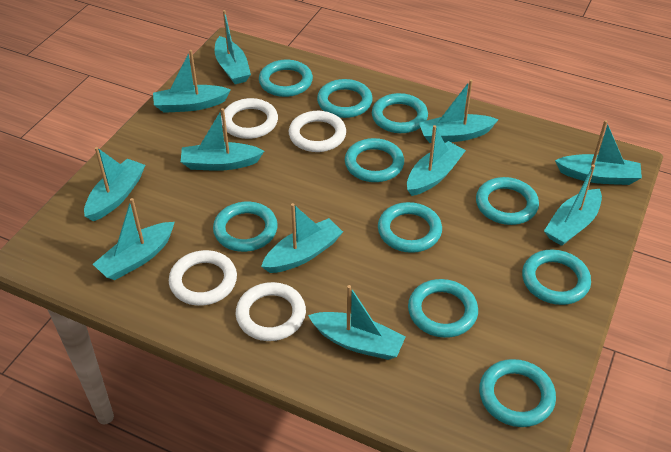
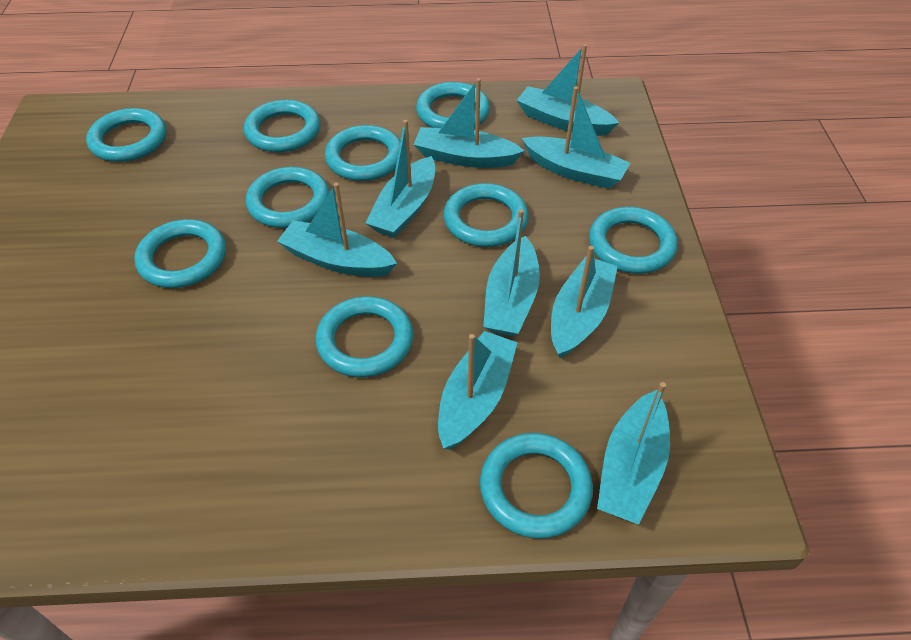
turquoise boat: [84,147,145,221] [93,198,174,280] [153,50,231,113] [181,108,264,171] [215,10,251,84] [261,203,343,273] [308,285,406,360] [407,125,466,196] [419,80,499,143] [544,165,602,246] [555,120,642,185] = 11 -> [277,183,397,277] [365,120,435,238] [414,78,525,168] [438,331,518,450] [483,209,540,337] [517,44,619,136] [522,87,630,189] [551,246,618,358] [597,382,670,525] = 9
white ring: [169,250,237,306] [221,98,278,139] [236,282,306,341] [289,111,346,152] = 4 -> none = 0

